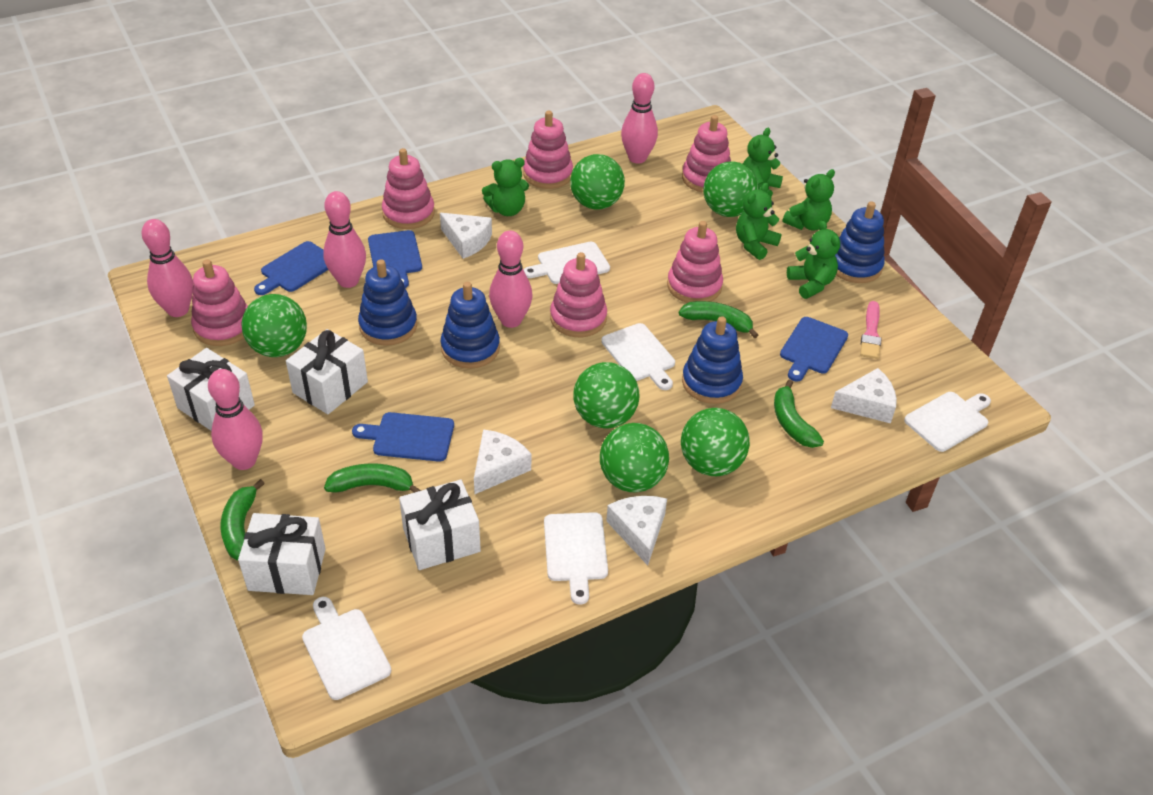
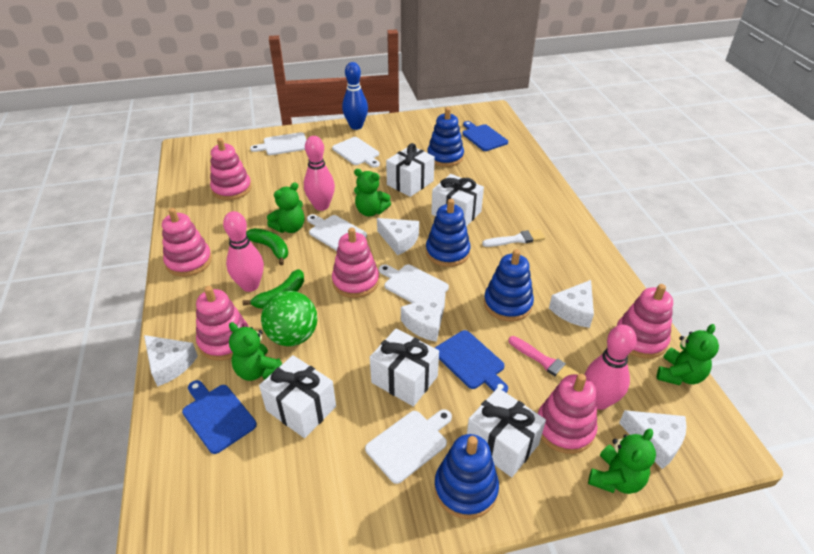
blue bowling pin: none = 0 -> [342,62,368,130] = 1
blue cutting board: [254,241,328,295] [352,412,454,462] [368,230,422,288] [780,317,848,382] = 4 -> [182,380,257,454] [435,330,508,393] [462,121,508,151] = 3
green ball: [241,294,307,357] [570,154,625,210] [573,362,640,428] [600,423,669,492] [681,408,750,476] [703,162,758,217] = 6 -> [261,291,317,346] = 1
green banana: [221,479,265,561] [324,463,421,493] [679,301,758,338] [774,380,824,448] = 4 -> [243,269,304,309] [246,228,288,265] = 2
pink bowling pin: [142,219,193,317] [208,369,263,470] [323,191,366,288] [489,231,532,328] [621,73,658,164] = 5 -> [223,211,264,292] [304,136,335,211] [584,325,637,410] = 3
white brush: none = 0 -> [482,230,545,247] = 1
white cheese: [440,213,492,259] [474,429,531,494] [606,496,667,566] [831,368,897,424] = 4 -> [144,335,198,387] [377,218,419,255] [401,293,445,342] [549,280,594,328] [619,410,687,469] = 5
white gift: [167,348,255,431] [238,513,326,595] [286,329,368,414] [399,480,481,570] = 4 -> [259,355,336,438] [370,328,439,407] [386,143,435,197] [431,174,484,226] [467,388,546,477] = 5

